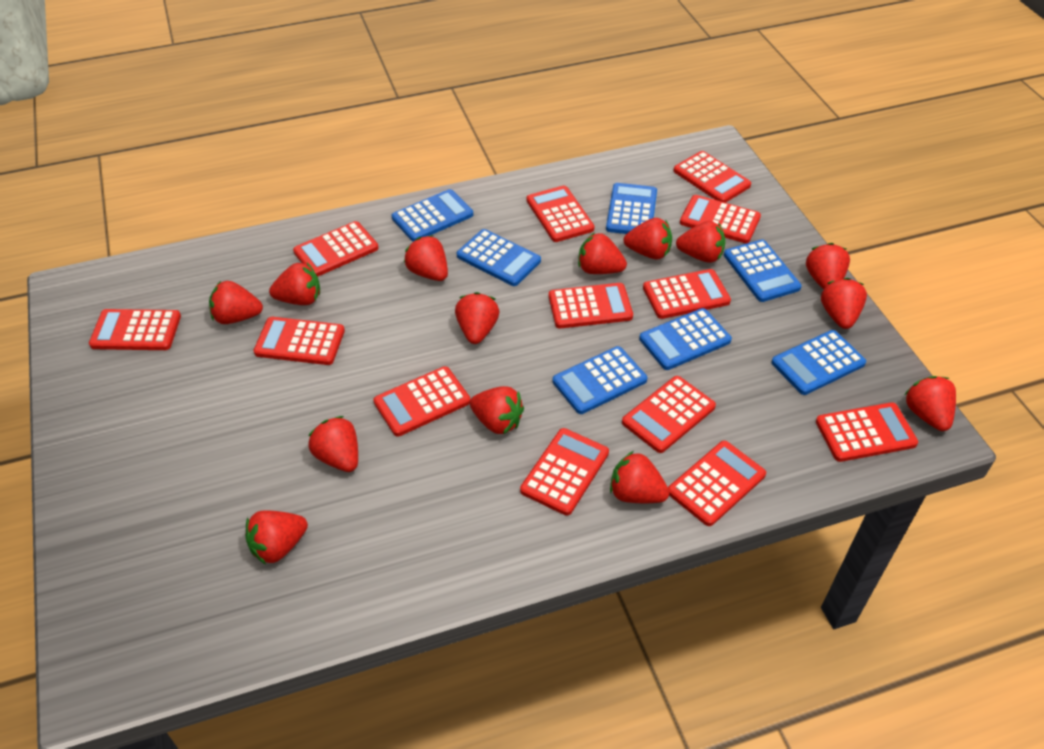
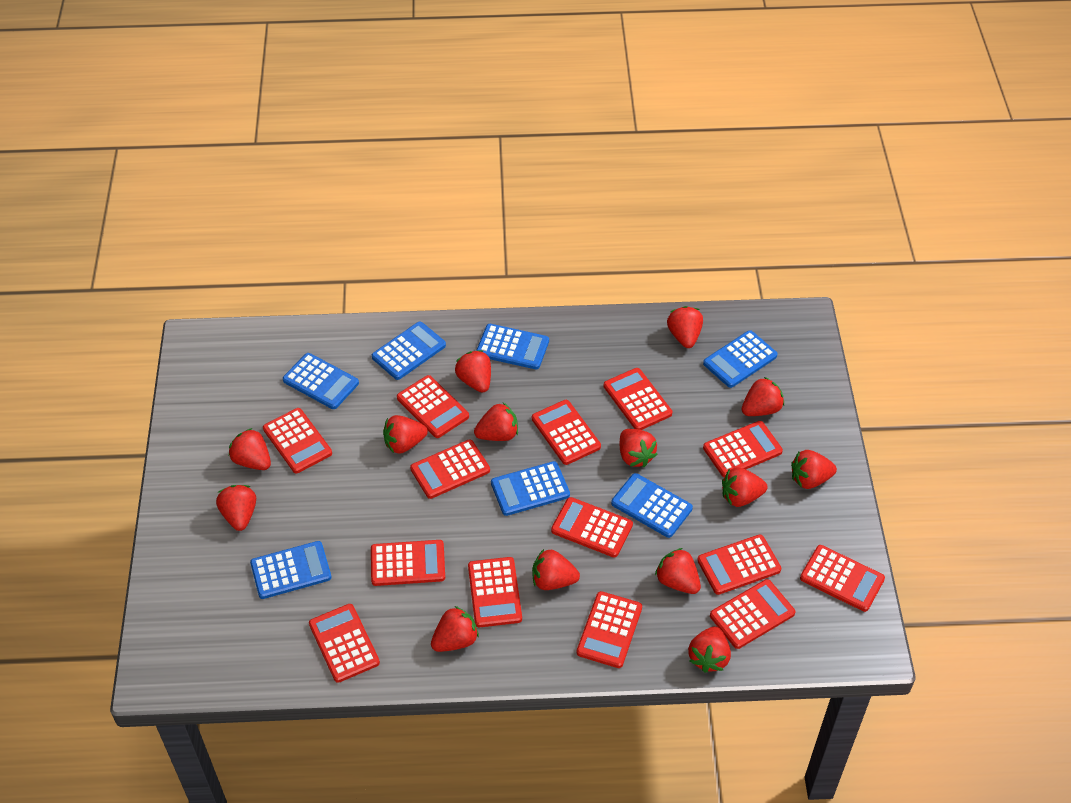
red calculator: [89,309,181,350] [253,317,345,365] [293,221,379,277] [373,366,470,436] [520,428,609,516] [527,185,594,242] [549,283,633,328] [622,376,716,453] [643,269,731,319] [668,441,766,526] [674,151,751,203] [680,195,761,243] [816,402,918,462] = 13 -> [263,408,332,473] [309,604,380,683] [371,540,445,586] [397,375,469,438] [410,439,490,499] [468,557,522,627] [532,400,601,465] [551,497,633,557] [577,591,642,668] [604,368,672,430] [697,534,781,595] [703,421,783,477] [710,579,795,649] [800,545,885,612] = 14

